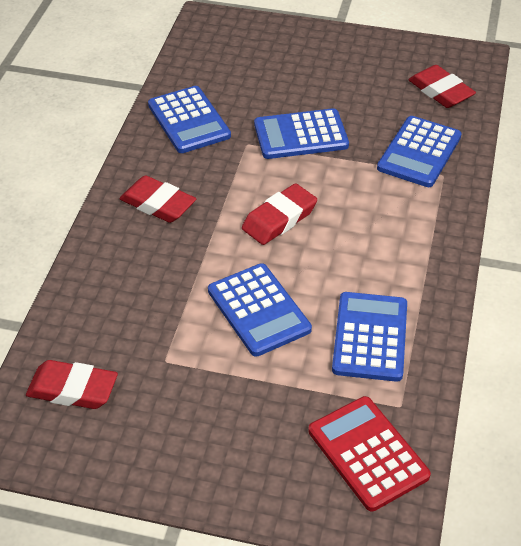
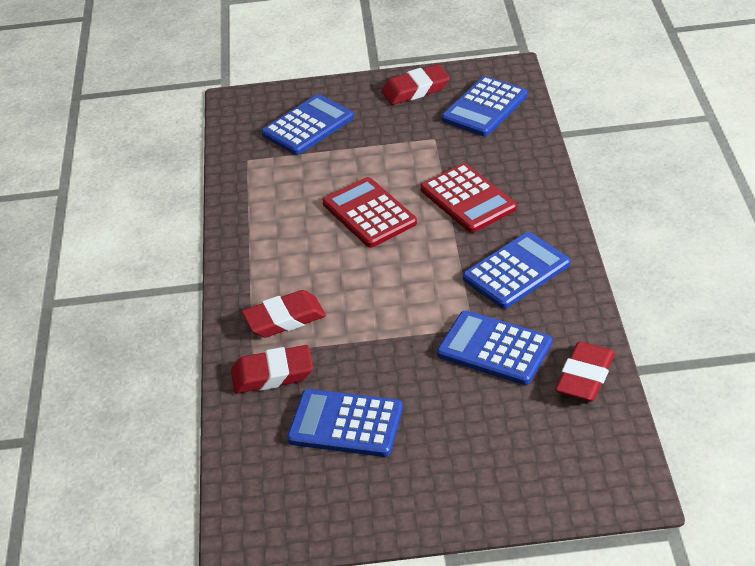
red calculator: [308,396,431,511] = 1 -> [323,177,417,248] [420,163,517,233] = 2

